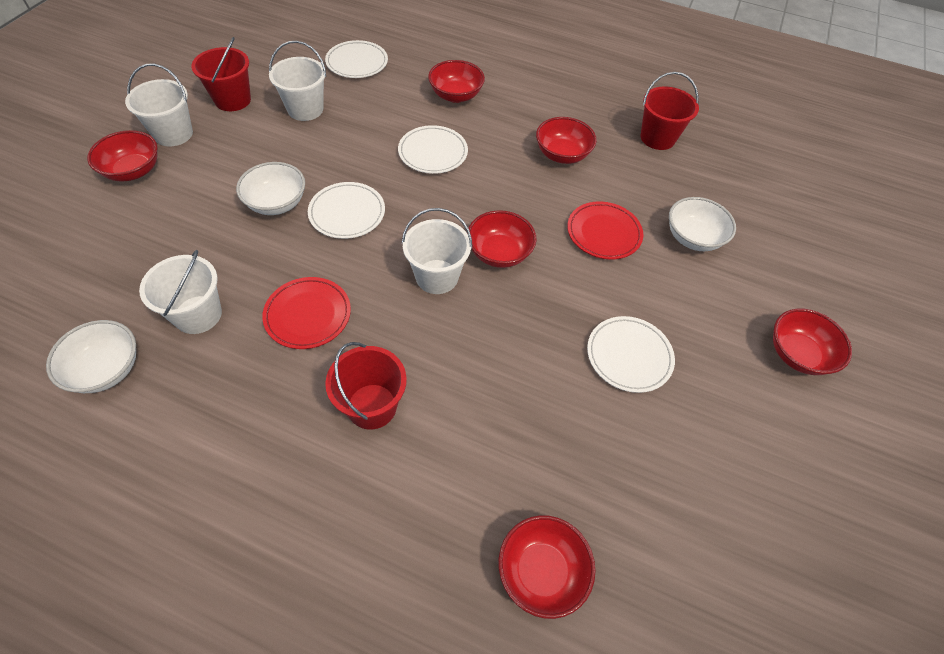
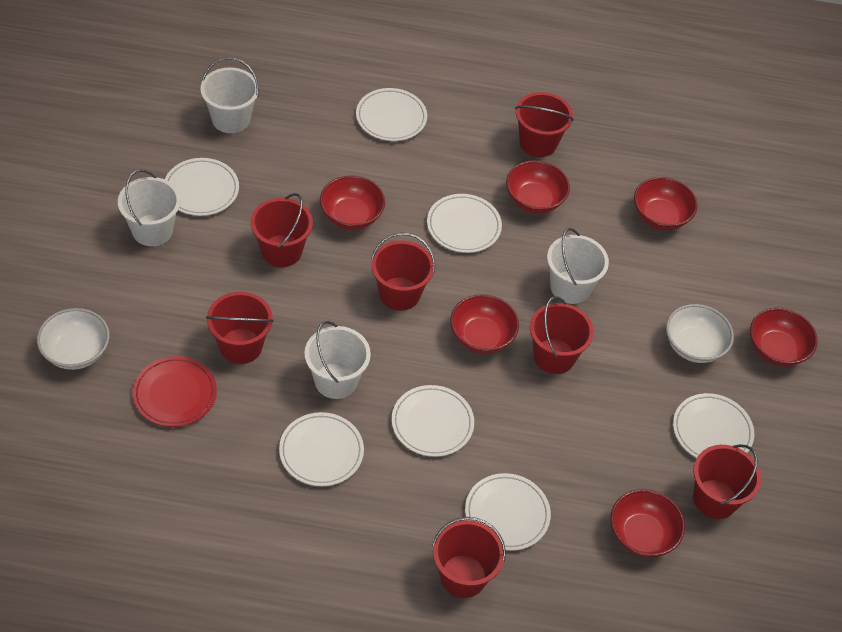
red bucket: [191,37,251,111] [325,342,407,430] [641,72,699,150] = 3 -> [206,292,274,364] [250,193,313,267] [371,233,435,311] [432,517,506,598] [515,92,574,157] [530,296,594,374] [693,444,761,519] = 7
red plate: [262,277,351,349] [567,201,643,260] = 2 -> [133,356,217,427] = 1
white bowl: [46,320,136,393] [236,162,305,215] [669,197,736,251] = 3 -> [37,308,110,370] [666,304,734,363] = 2
white plate: [308,182,385,239] [325,40,388,78] [398,125,468,174] [587,316,675,393] = 4 -> [165,158,239,216] [279,412,364,486] [356,88,427,141] [392,385,474,457] [427,194,502,253] [465,473,551,551] [673,393,754,458] = 7

